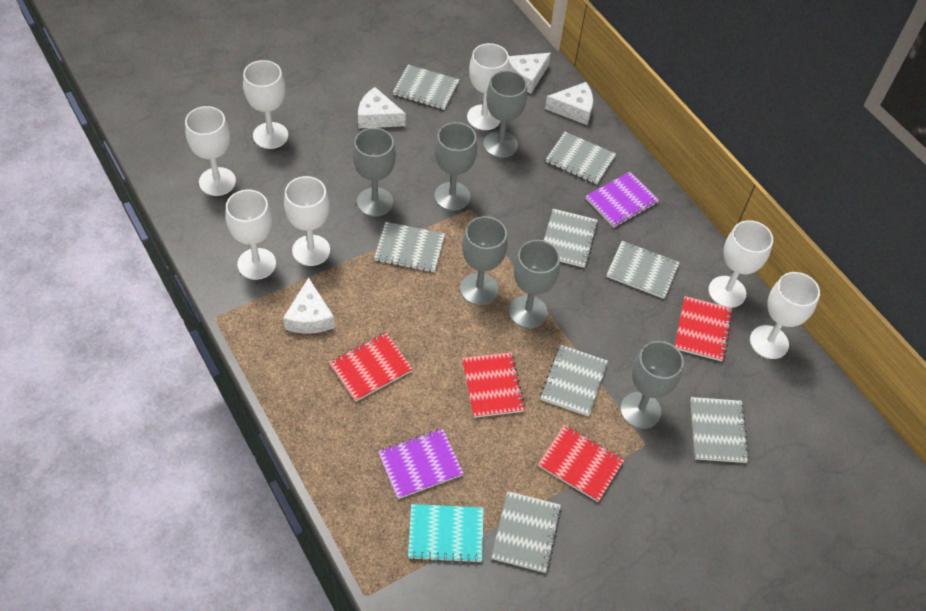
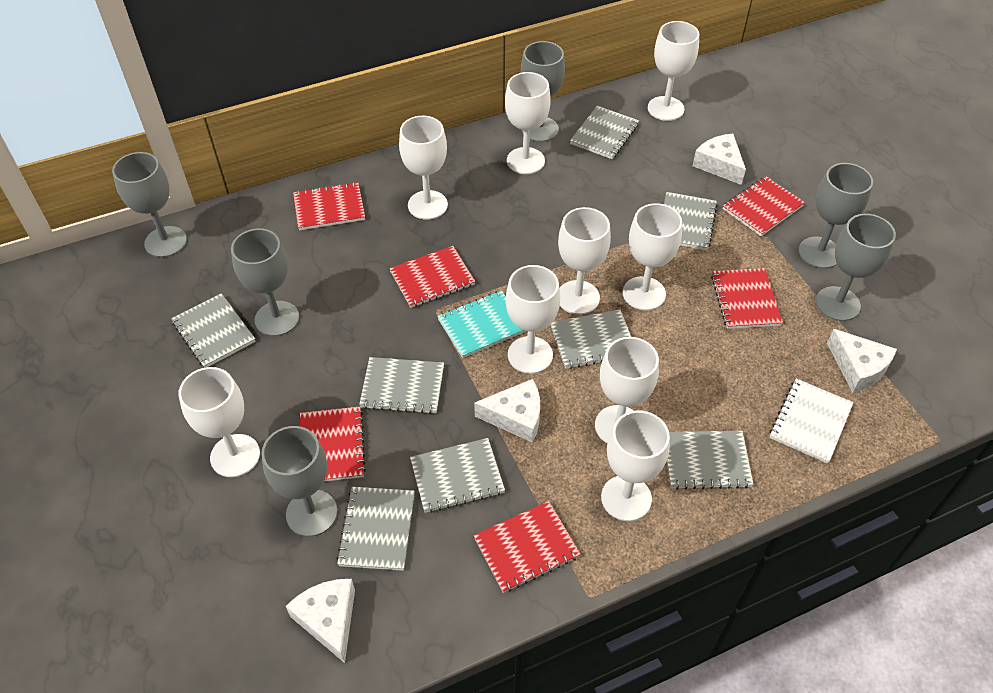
purple notebook: [378,429,464,499] [585,172,659,227] = 2 -> none = 0
red notebook: [329,333,413,402] [462,352,525,418] [538,425,624,502] [675,296,733,361] = 4 -> [293,182,365,230] [300,406,366,482] [389,246,475,308] [473,501,581,593] [711,268,783,329] [723,176,805,236] = 6
white goblet: [185,106,236,196] [225,190,276,280] [243,60,288,149] [284,176,330,266] [467,43,509,130] [708,220,773,308] [750,272,820,359] = 7 -> [179,367,260,477] [399,116,448,220] [505,72,551,174] [506,265,560,374] [558,207,611,315] [595,337,659,443] [601,410,670,521] [623,203,682,310] [648,21,699,121] = 9
white notebook: none = 0 -> [770,378,853,464] = 1

